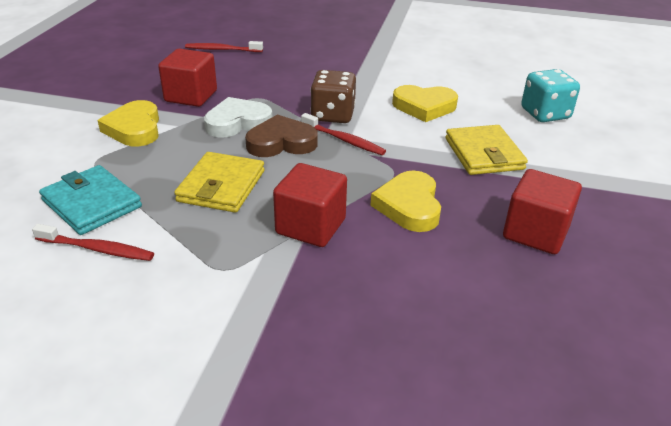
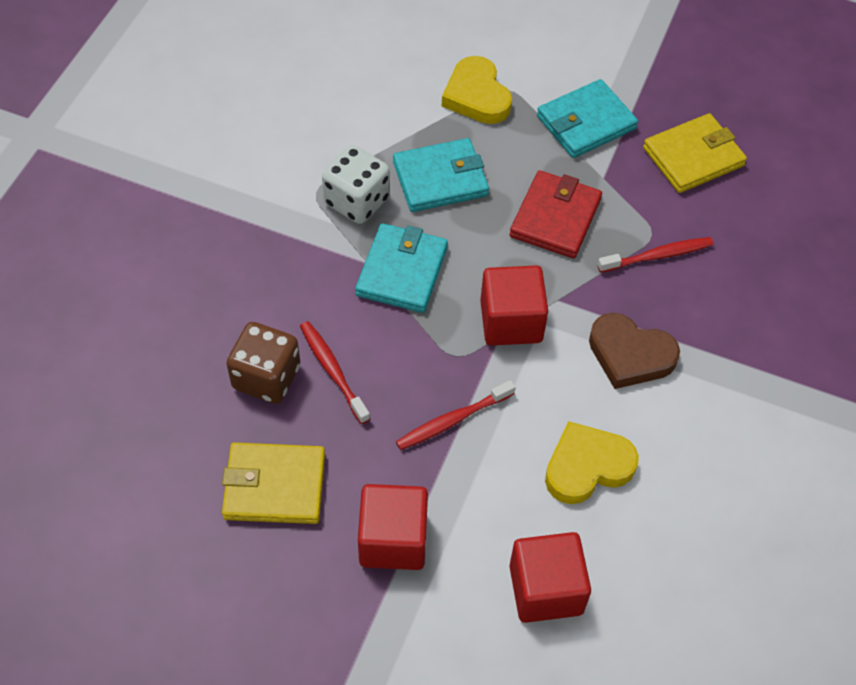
red wallet: none = 0 -> [510,170,602,258] = 1
turquoise dice: [521,69,580,122] = 1 -> none = 0
turquoise wallet: [39,165,142,235] = 1 -> [355,223,448,313] [393,138,489,212] [537,79,638,158] = 3
white dice: none = 0 -> [322,145,390,224] = 1
white heart: [204,97,272,138] = 1 -> none = 0
yellow heart: [97,100,159,147] [370,171,441,232] [392,85,458,122] = 3 -> [442,56,512,124] [545,421,639,504] = 2

